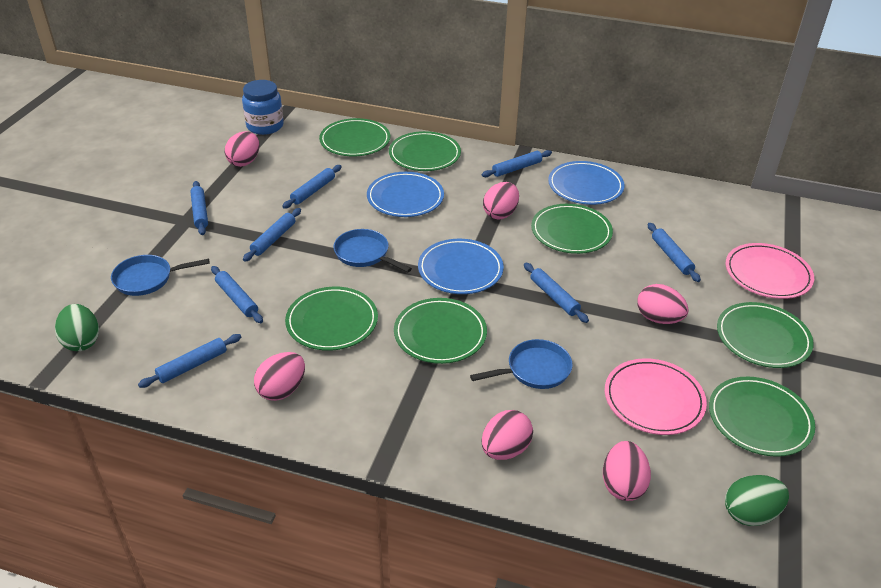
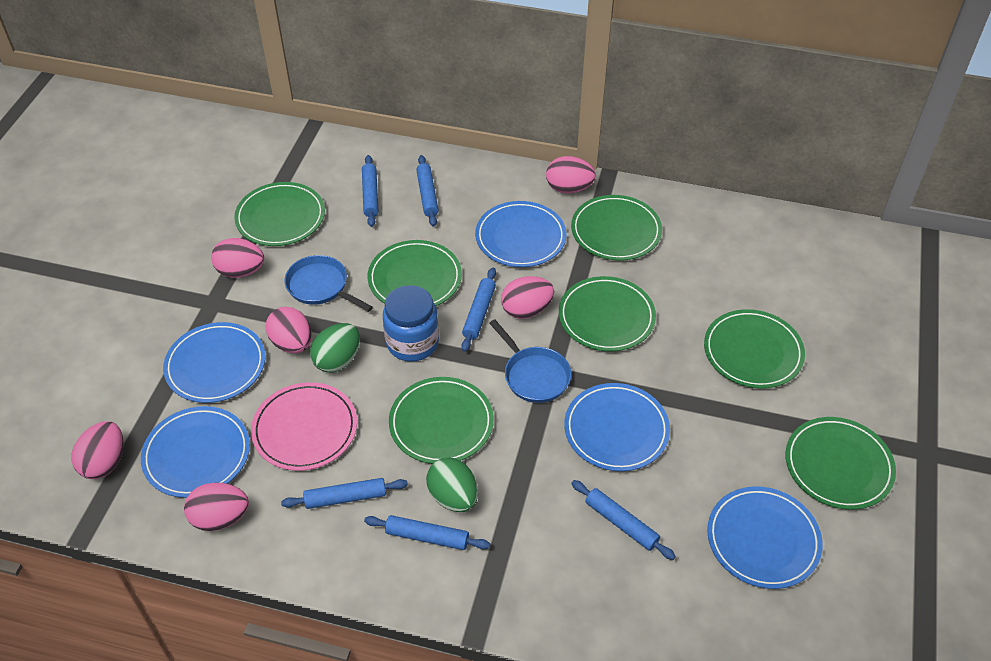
blue pan: [111,255,210,296] [334,229,412,272] [470,339,573,389] = 3 -> [285,255,373,312] [489,320,571,403] = 2
blue plate: [367,172,444,217] [418,239,504,294] [548,161,625,205] = 3 -> [141,406,250,498] [163,322,266,403] [475,201,566,267] [564,383,670,471] [707,486,823,589] = 5
blue rolling pin: [138,334,241,388] [190,181,208,235] [211,266,263,323] [243,208,301,262] [282,165,342,209] [482,150,552,177] [524,263,589,323] [648,223,701,282] = 8 -> [281,478,408,509] [362,155,379,227] [364,515,490,550] [416,155,439,227] [461,268,496,352] [571,480,676,560] = 6
pink plate: [605,358,707,435] [726,243,814,299] = 2 -> [251,382,357,471] = 1

